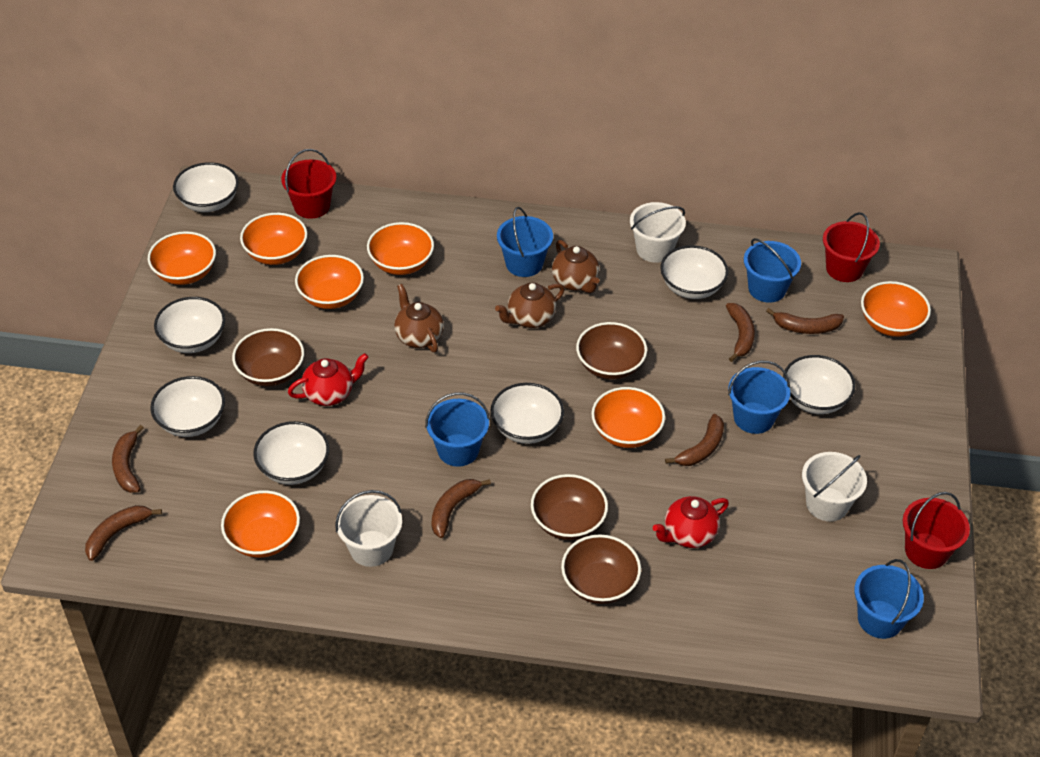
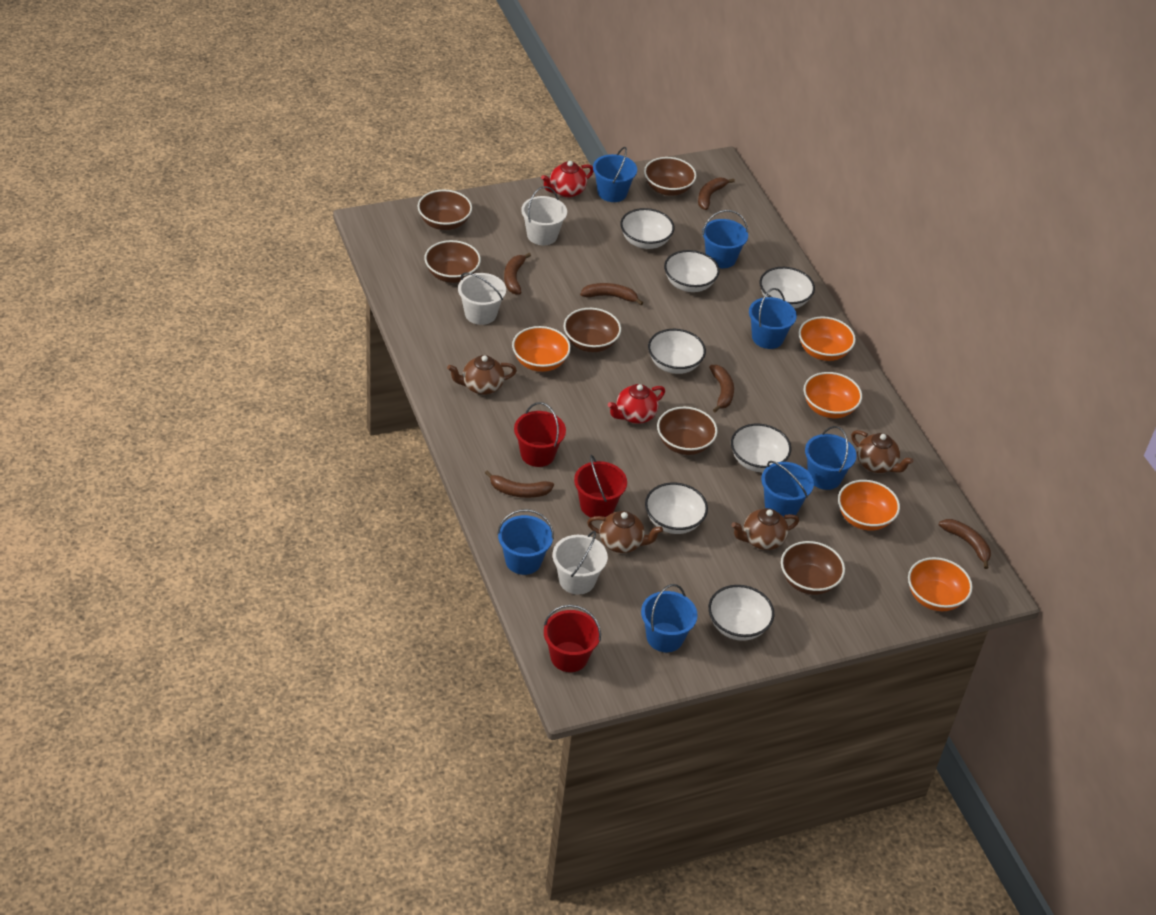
blue bucket: [425,393,490,467] [497,207,553,277] [728,361,790,434] [744,238,801,303] [854,559,924,639] = 5 -> [497,509,554,575] [593,147,637,202] [641,584,698,652] [702,210,748,268] [749,288,797,349] [761,461,814,517] [805,426,857,490] = 7
brown bowl: [232,328,304,387] [531,474,608,540] [561,534,641,604] [576,322,647,380] = 4 -> [417,190,472,230] [424,240,481,283] [564,308,621,352] [644,157,697,196] [657,407,718,455] [781,541,845,595] = 6
brown teapot: [394,284,444,352] [495,282,565,328] [552,240,599,293] = 3 -> [447,355,517,395] [587,511,663,553] [731,508,799,550] [851,430,913,473] = 4
orange bowl: [148,231,216,285] [221,490,300,558] [240,213,307,265] [295,255,364,309] [367,222,434,275] [591,387,665,448] [861,281,931,337] = 7 -> [512,326,571,372] [799,316,856,361] [804,372,862,418] [838,480,900,531] [908,557,973,611] = 5

